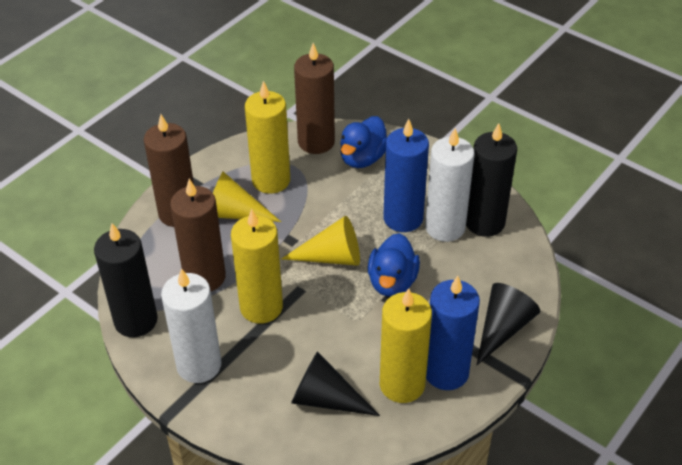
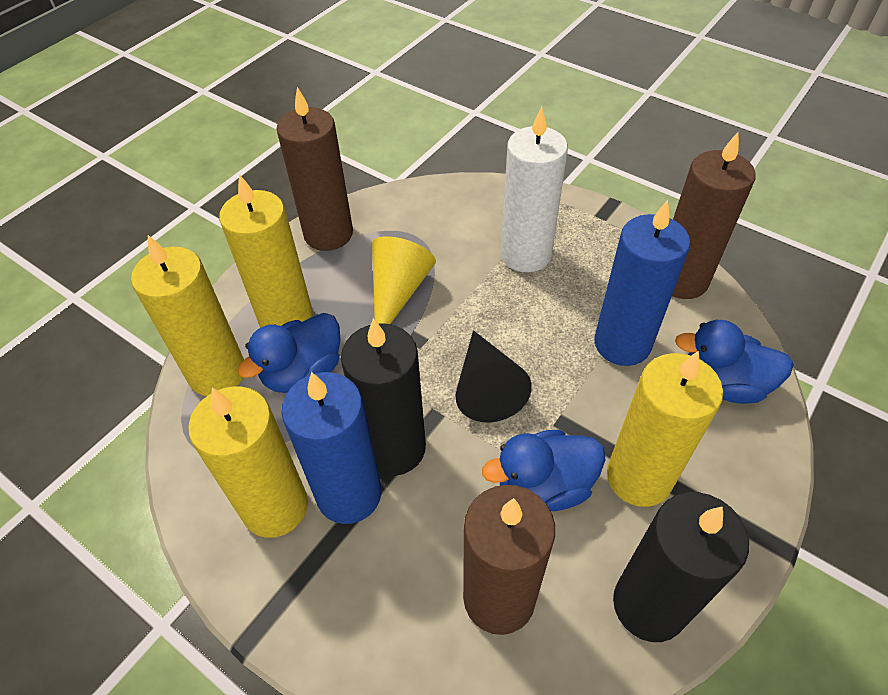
black cone: [291,351,380,416] [477,283,540,365] = 2 -> [456,330,532,423] = 1
blue duck: [340,116,387,168] [368,233,420,297] = 2 -> [237,313,340,393] [482,430,605,511] [675,320,794,404] = 3
white candle: [161,268,222,383] [425,128,475,242] = 2 -> [500,107,568,272] = 1
yellow candle: [231,209,283,323] [245,81,290,194] [380,288,432,403] = 3 -> [131,235,244,396] [188,386,308,538] [219,174,313,328] [607,351,723,507] = 4
yellow cone: [213,172,281,222] [281,216,360,266] = 2 -> [372,236,436,324] = 1

